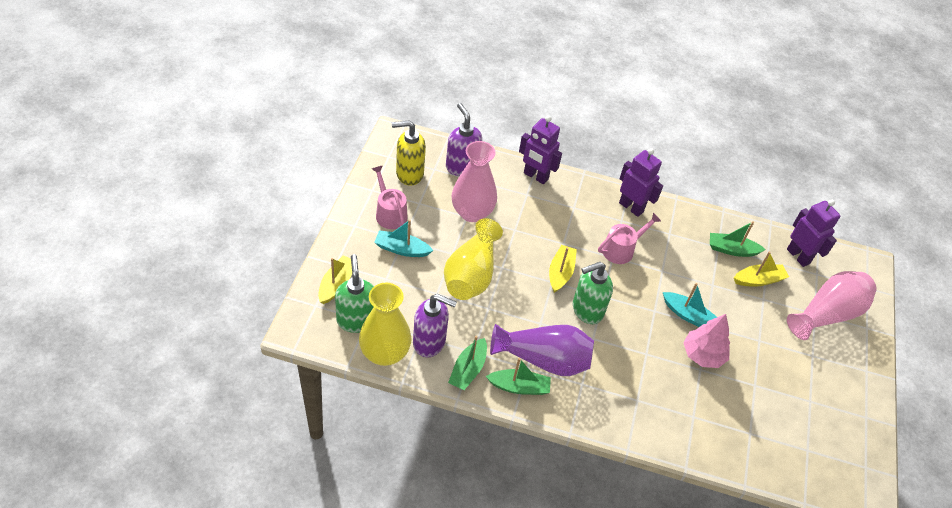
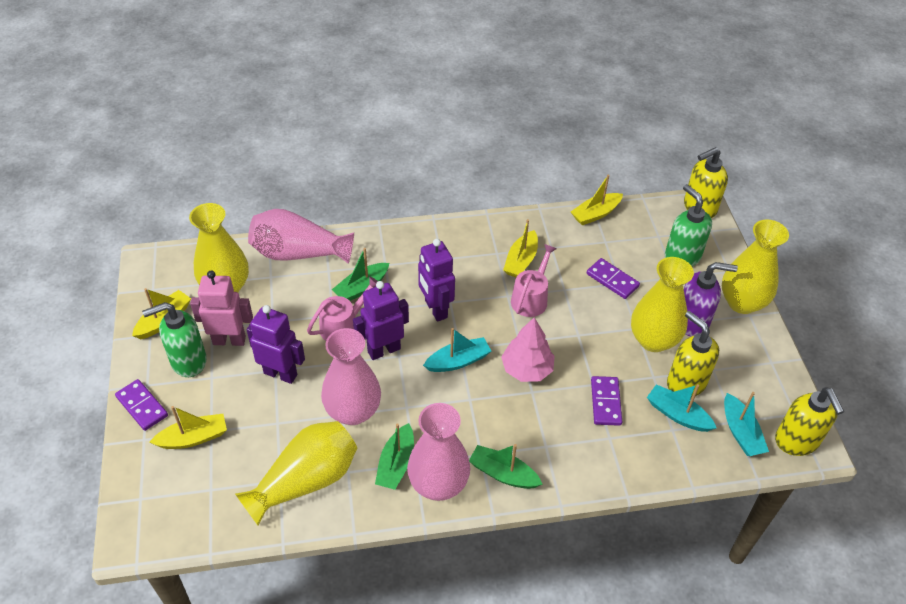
pink robot: none = 0 -> [190,270,253,346] = 1
pink vase: [452,141,497,222] [787,271,876,340] = 2 -> [248,209,354,264] [321,328,381,425] [407,403,470,501] = 3
purple domino: none = 0 -> [115,379,168,431] [587,258,640,299] [591,376,622,426] = 3
purple soap dispenser: [413,294,457,357] [446,103,482,176] = 2 -> [684,262,738,337] = 1
purple vase: [490,324,594,376] = 1 -> none = 0
turquoise boat: [374,220,433,257] [663,283,717,327] = 2 -> [423,328,491,372] [647,384,716,432] [724,392,769,456] = 3
yellow boat: [318,255,358,304] [549,245,577,293] [734,252,789,287] = 3 -> [132,288,191,339] [150,406,227,449] [503,219,538,277] [571,174,623,225] = 4
yellow soap dispenser: [392,120,426,186] = 1 -> [667,311,719,398] [684,147,728,218] [775,387,844,456] = 3
yellow vase: [359,283,412,366] [444,218,503,300] = 2 -> [189,203,249,292] [235,421,357,525] [631,257,694,352] [722,220,789,314] = 4

